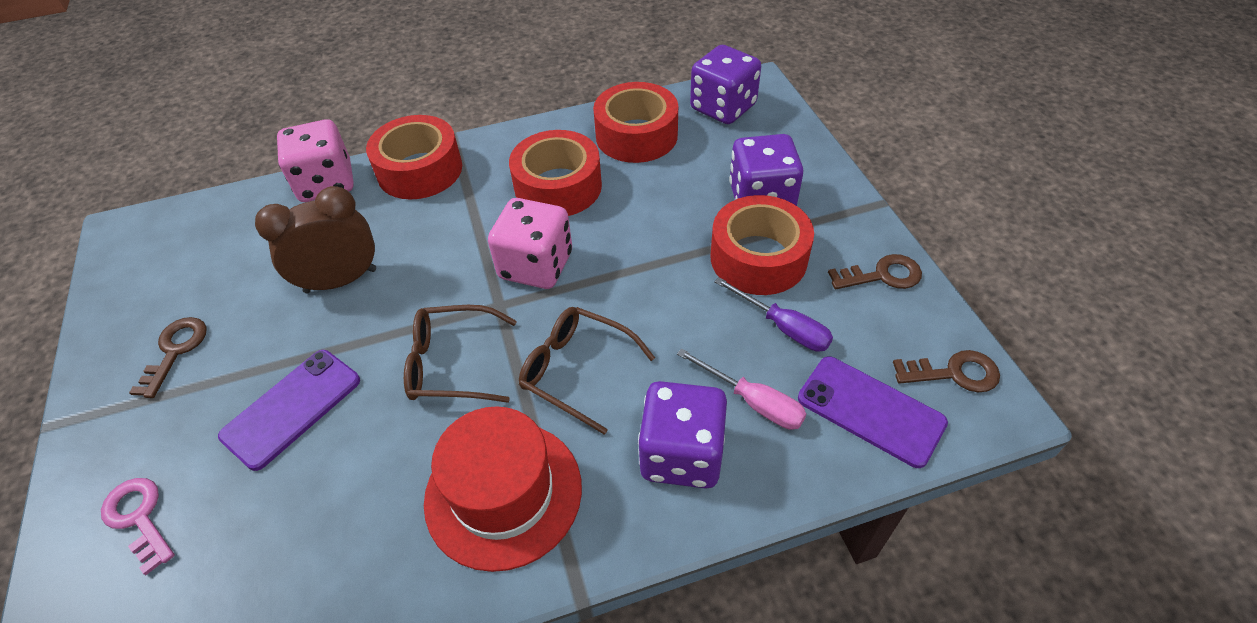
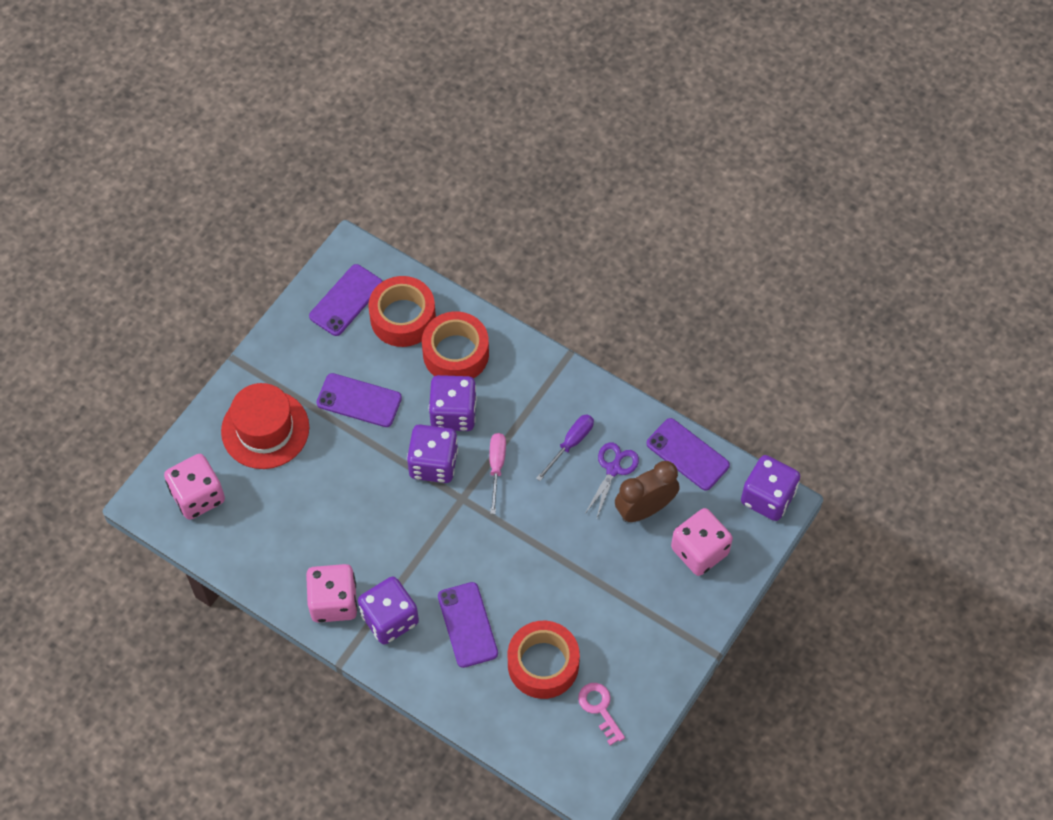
brown glasses: [404,305,517,403] [519,307,655,435] = 2 -> none = 0
brown key: [129,317,207,398] [828,254,922,289] [893,350,1000,392] = 3 -> none = 0
pink dice: [277,119,354,202] [488,198,572,289] = 2 -> [164,454,225,520] [306,564,358,623] [671,508,733,576] = 3
purple dice: [638,381,727,489] [690,45,761,124] [729,134,803,206] = 3 -> [358,576,419,645] [407,425,458,483] [429,375,477,431] [741,455,800,521] = 4
purple phone: [218,350,360,471] [798,356,948,468] = 2 -> [309,264,383,336] [316,373,402,427] [438,582,498,668] [647,418,730,491] = 4
purple scissors: none = 0 -> [585,443,639,520] = 1
red tape: [366,115,462,199] [509,130,602,216] [593,82,678,163] [711,195,814,295] = 4 -> [368,276,436,347] [422,311,489,379] [508,621,580,699] = 3

